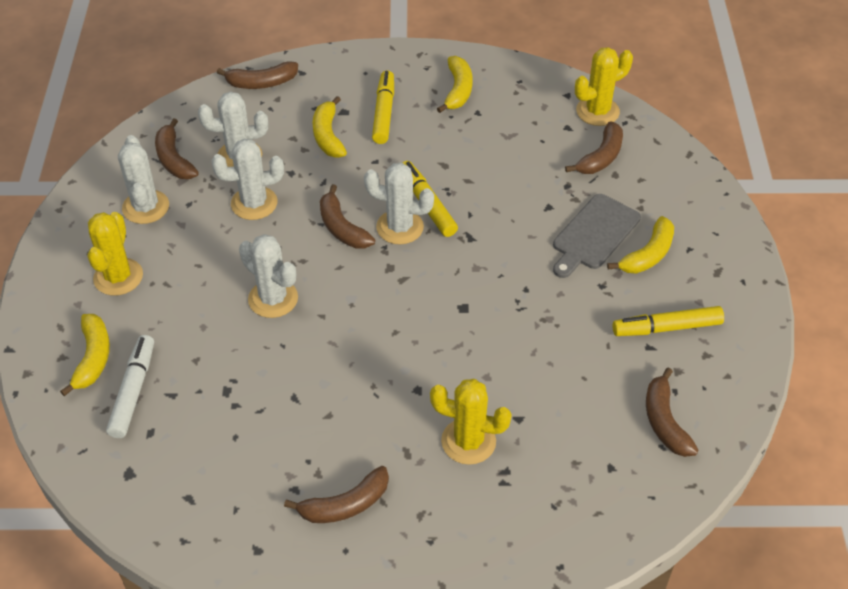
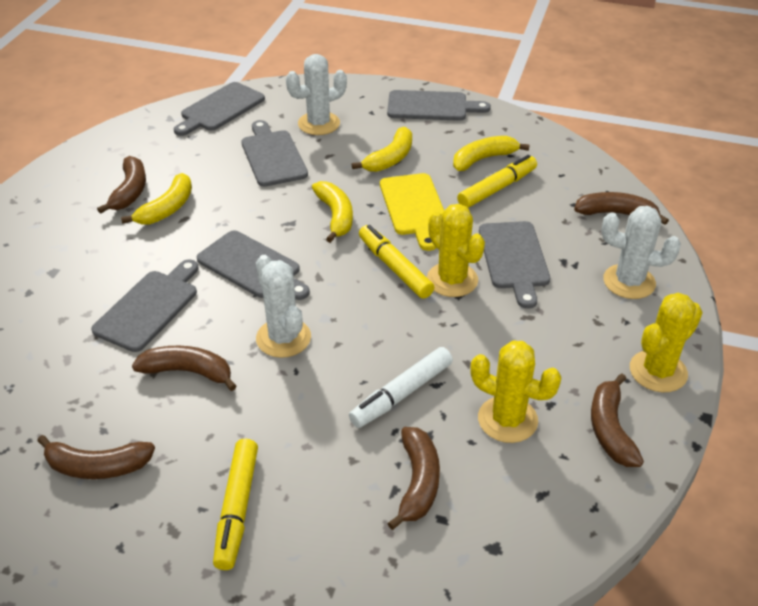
grey cutting board: [553,194,641,278] = 1 -> [91,259,199,352] [174,82,265,136] [197,230,310,300] [241,120,308,187] [387,90,491,121] [479,221,550,309] = 6
white cactus: [118,135,169,224] [198,91,268,167] [211,139,284,220] [239,234,298,318] [364,163,434,245] = 5 -> [256,255,311,358] [286,54,347,135] [601,206,681,299] = 3
yellow cutting board: none = 0 -> [380,173,444,251] = 1

